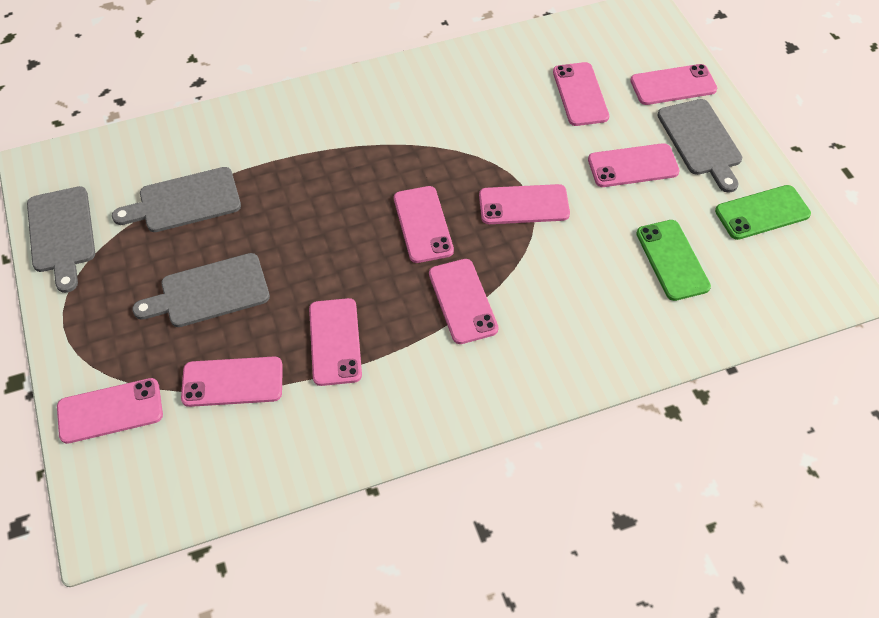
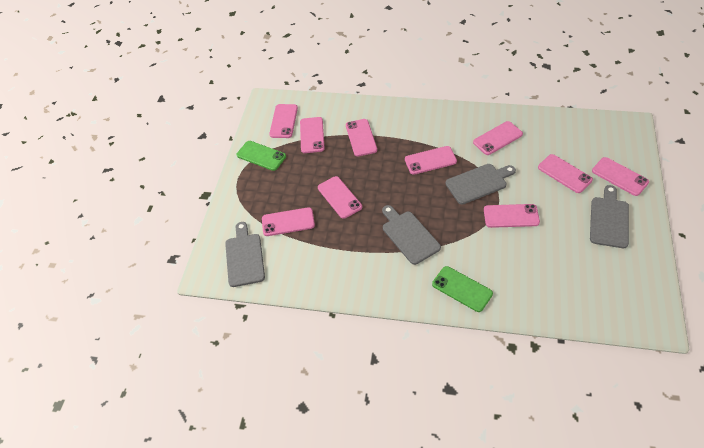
pink phone: [57,378,163,444] [181,357,283,407] [309,298,362,386] [394,186,454,263] [429,259,498,344] [479,184,570,224] [553,62,609,126] [588,143,680,187] [630,64,717,105] = 9 -> [262,207,315,236] [269,104,298,138] [300,117,325,153] [318,176,362,219] [346,119,377,156] [405,146,457,175] [473,121,523,155] [484,204,540,228] [538,154,593,193] [592,157,649,196] = 10

